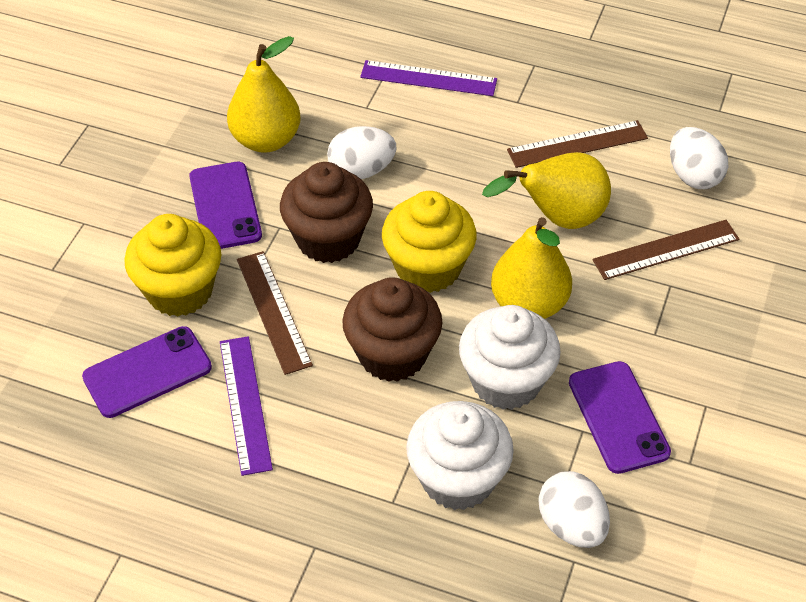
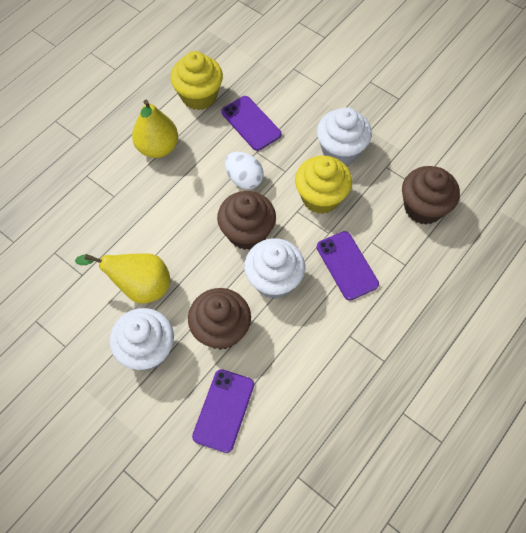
brown cupcake: [280,162,373,263] [342,277,442,382] = 2 -> [188,288,251,350] [217,191,276,250] [402,166,460,224] = 3
brown ruler: [237,251,313,375] [507,120,648,168] [593,220,739,280] = 3 -> none = 0
purple ruler: [220,336,273,476] [360,60,497,96] = 2 -> none = 0
white cupcake: [406,401,514,510] [459,305,561,410] = 2 -> [110,308,174,370] [244,238,305,299] [317,107,372,165] = 3
white egg: [327,126,396,179] [539,471,610,548] [670,127,728,189] = 3 -> [225,152,264,189] = 1
yellow pear: [227,36,301,153] [482,152,611,229] [491,217,572,319] = 3 -> [75,253,170,303] [132,100,178,158] = 2

